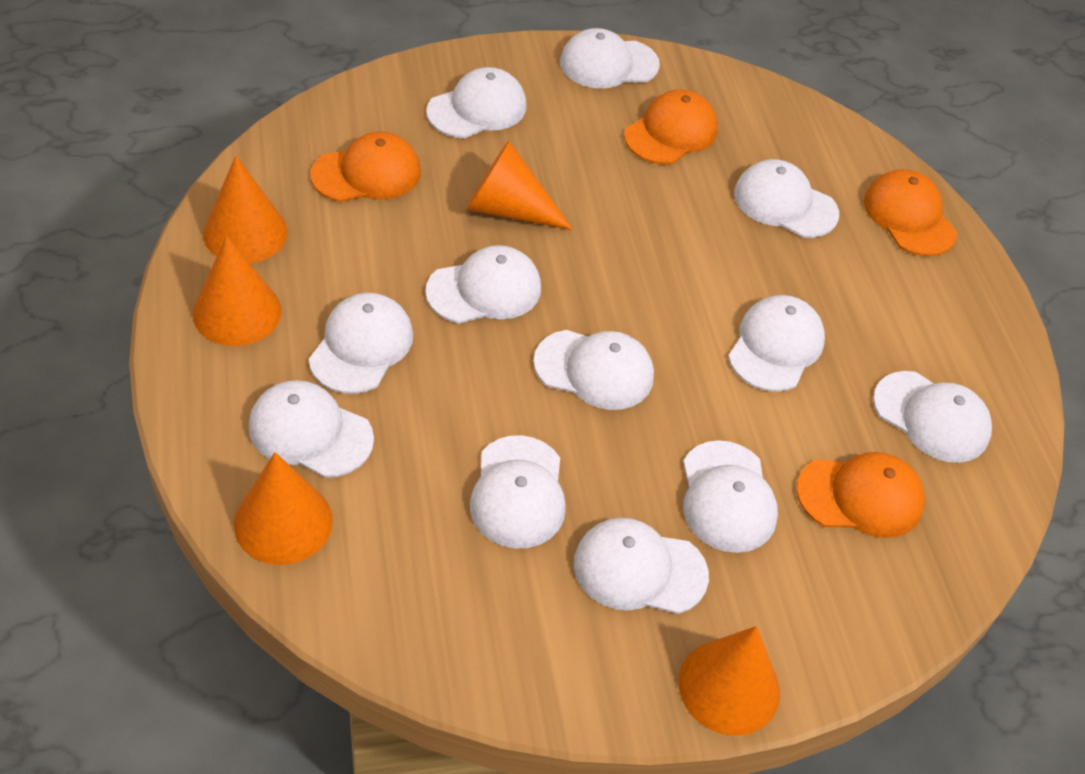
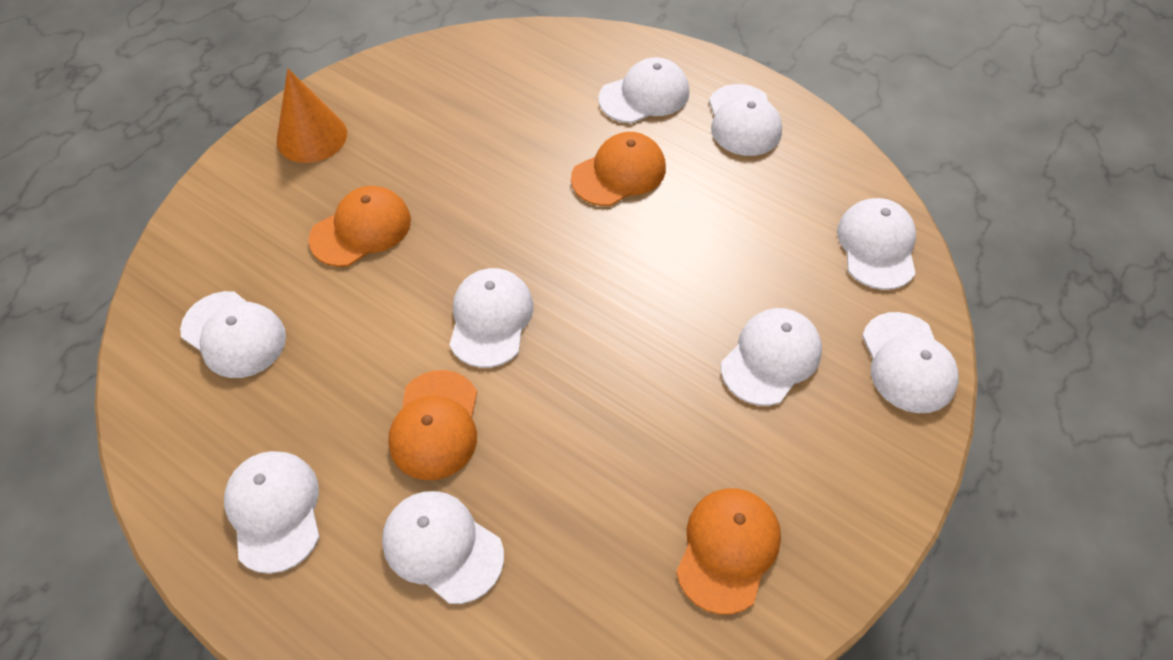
orange cone: [193,236,281,346] [203,155,288,263] [234,452,333,565] [466,141,573,230] [679,626,780,736] = 5 -> [277,69,347,163] = 1
white cap: [249,380,374,478] [309,293,413,394] [425,245,541,324] [426,67,527,138] [470,435,566,549] [533,330,654,410] [560,28,660,89] [574,517,709,614] [683,440,778,553] [728,295,825,392] [734,159,839,238] [873,371,992,463] = 12 -> [180,291,286,378] [224,451,320,574] [382,491,504,604] [449,268,533,368] [598,57,689,123] [709,84,782,156] [721,308,822,406] [837,198,916,290] [862,312,959,413] = 9

